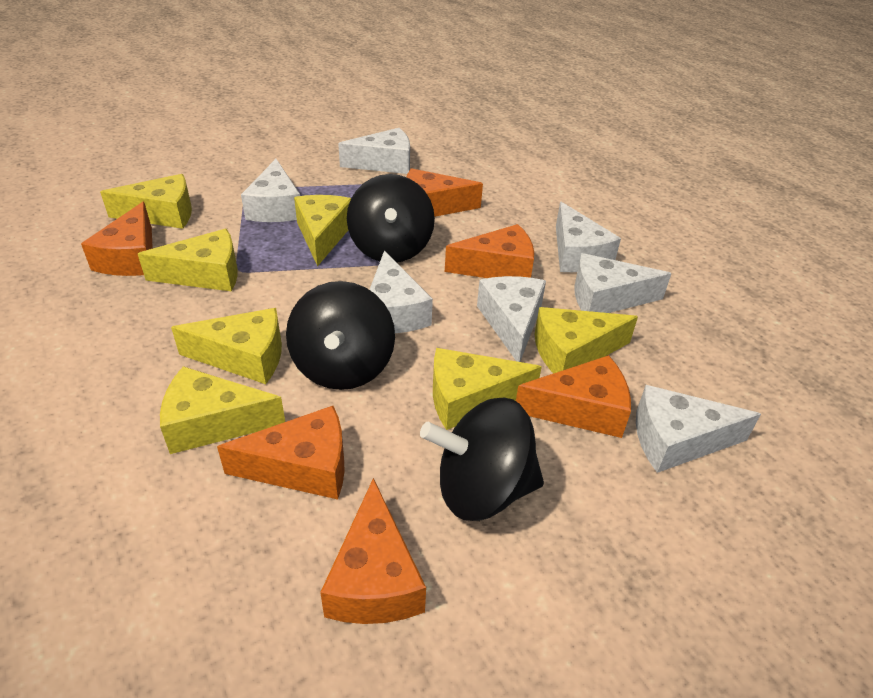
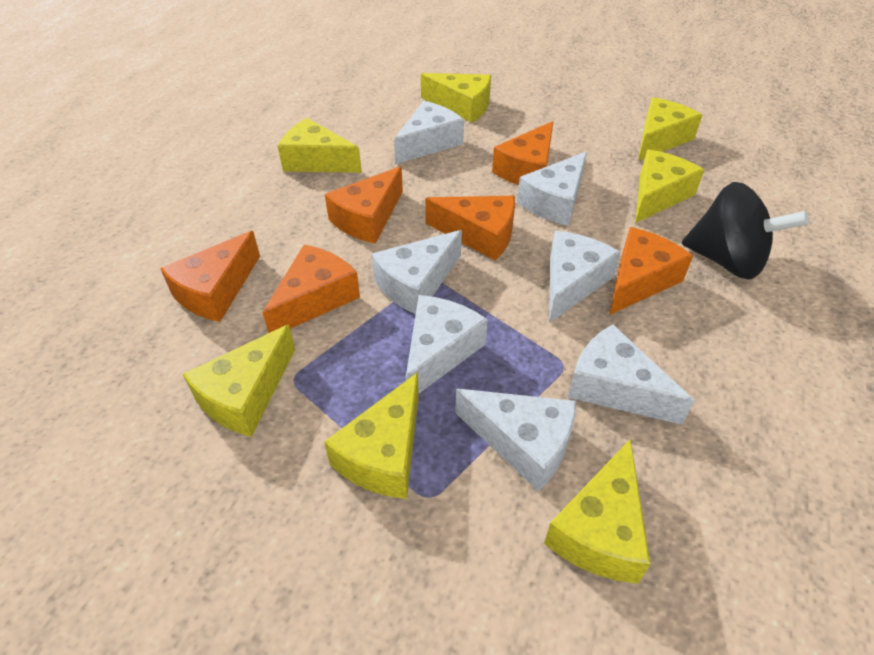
black spinning top: [286,281,395,390] [347,174,435,262] [420,398,544,521] = 3 -> [682,182,809,280] = 1

